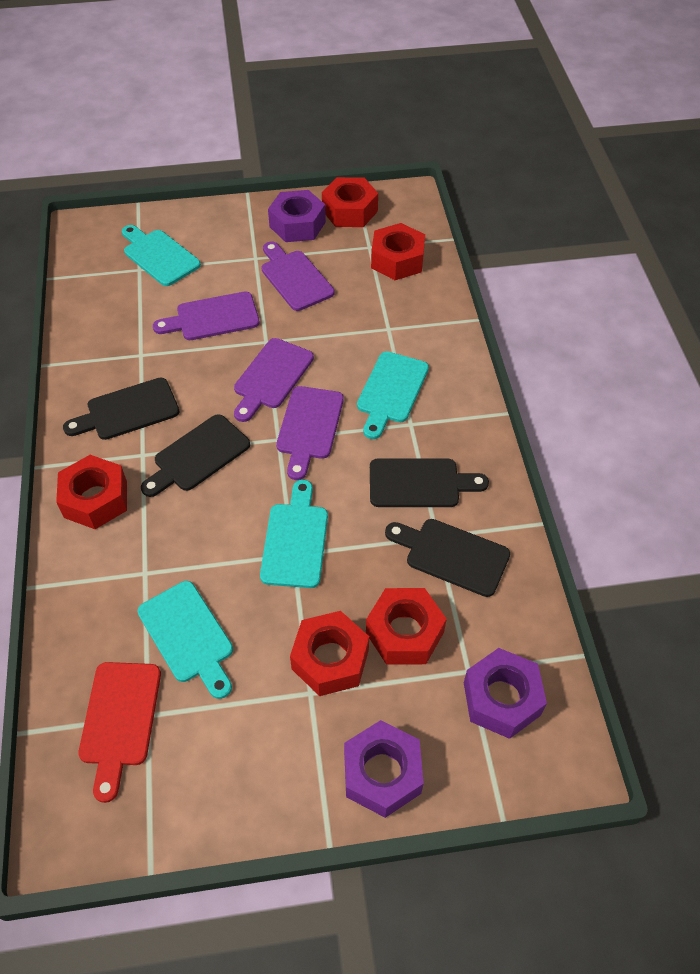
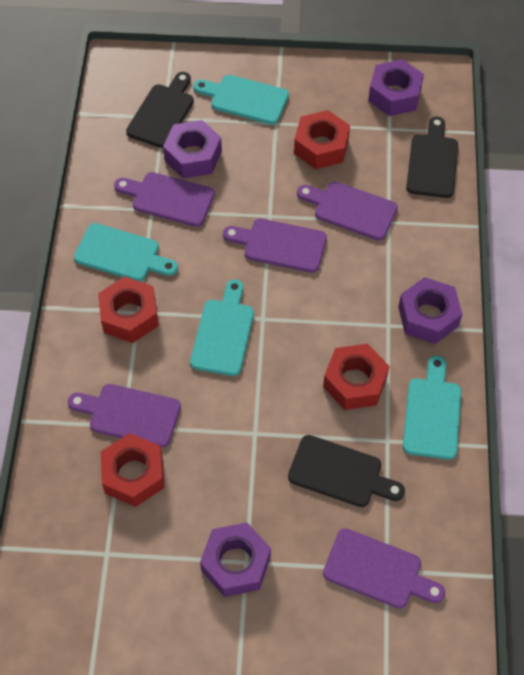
black cutting board: [63,377,179,440] [141,414,250,497] [370,458,489,507] [385,519,510,597] = 4 -> [126,72,194,148] [288,435,405,507] [406,117,458,198] = 3
purple cutting board: [153,292,260,340] [234,338,314,422] [261,242,334,311] [276,386,344,480] = 4 -> [68,384,181,448] [114,172,215,227] [223,218,327,273] [297,181,398,241] [323,528,445,609] = 5
purple nut: [268,190,326,242] [344,720,424,818] [464,648,547,739] = 3 -> [163,120,222,178] [200,522,271,597] [368,59,424,116] [398,277,463,344] = 4
red cutting board: [78,662,161,803] = 1 -> none = 0
red nut: [56,455,127,529] [290,611,369,696] [322,177,378,227] [366,588,447,665] [371,223,425,280] = 5 -> [98,276,159,343] [101,433,165,507] [294,110,350,169] [323,344,390,410] = 4

